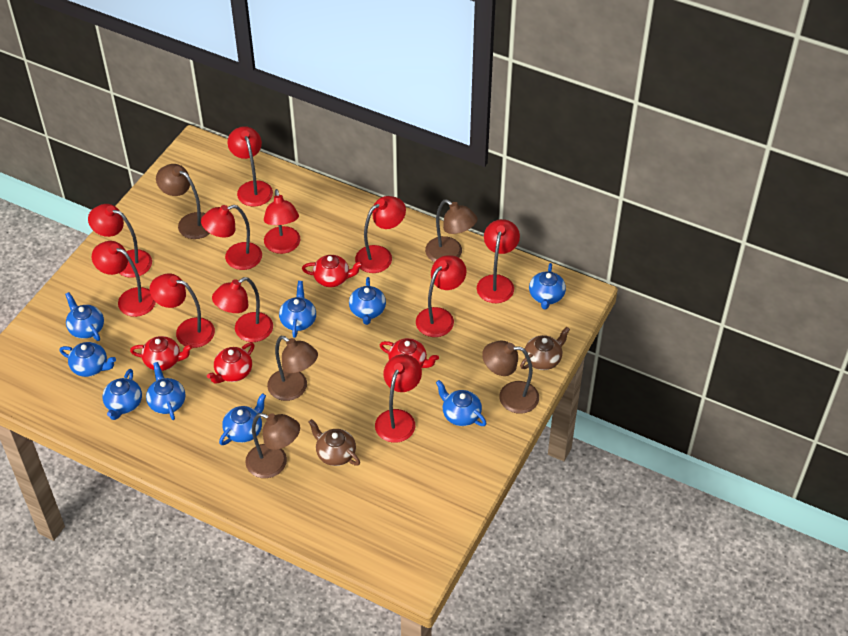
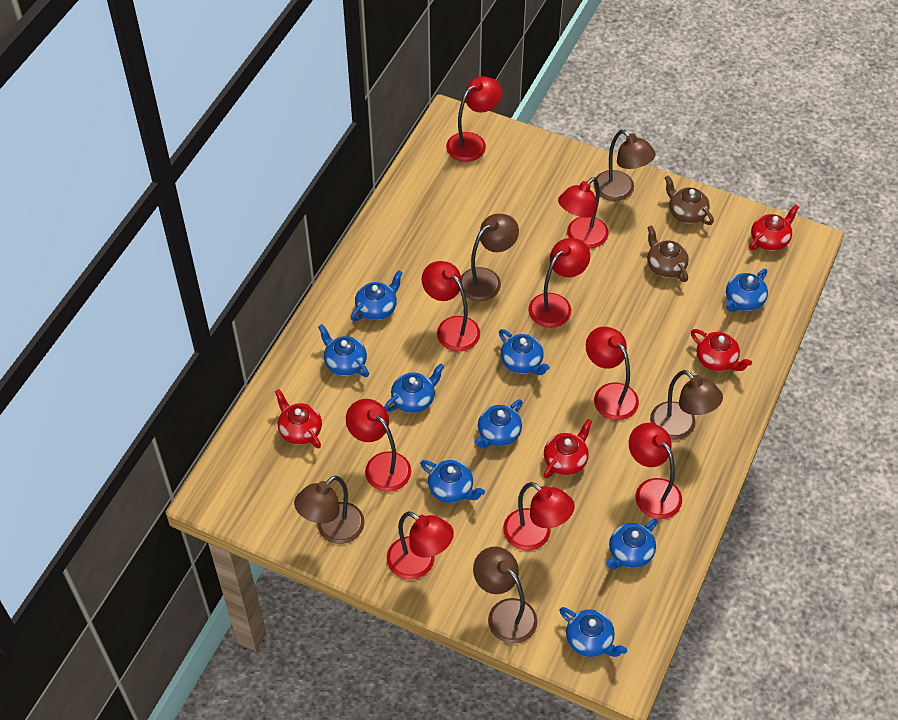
red lamp: [88,204,152,278] [92,241,156,317] [149,274,215,348] [201,205,262,270] [212,277,273,342] [228,126,273,206] [264,189,300,254] [355,196,406,273] [375,354,422,443] [416,255,466,337] [477,219,520,303] = 11 -> [346,399,411,492] [387,511,454,579] [422,261,480,351] [446,76,502,162] [503,482,575,550] [528,238,590,328] [558,177,609,249] [586,327,639,420] [629,423,682,519] = 9

